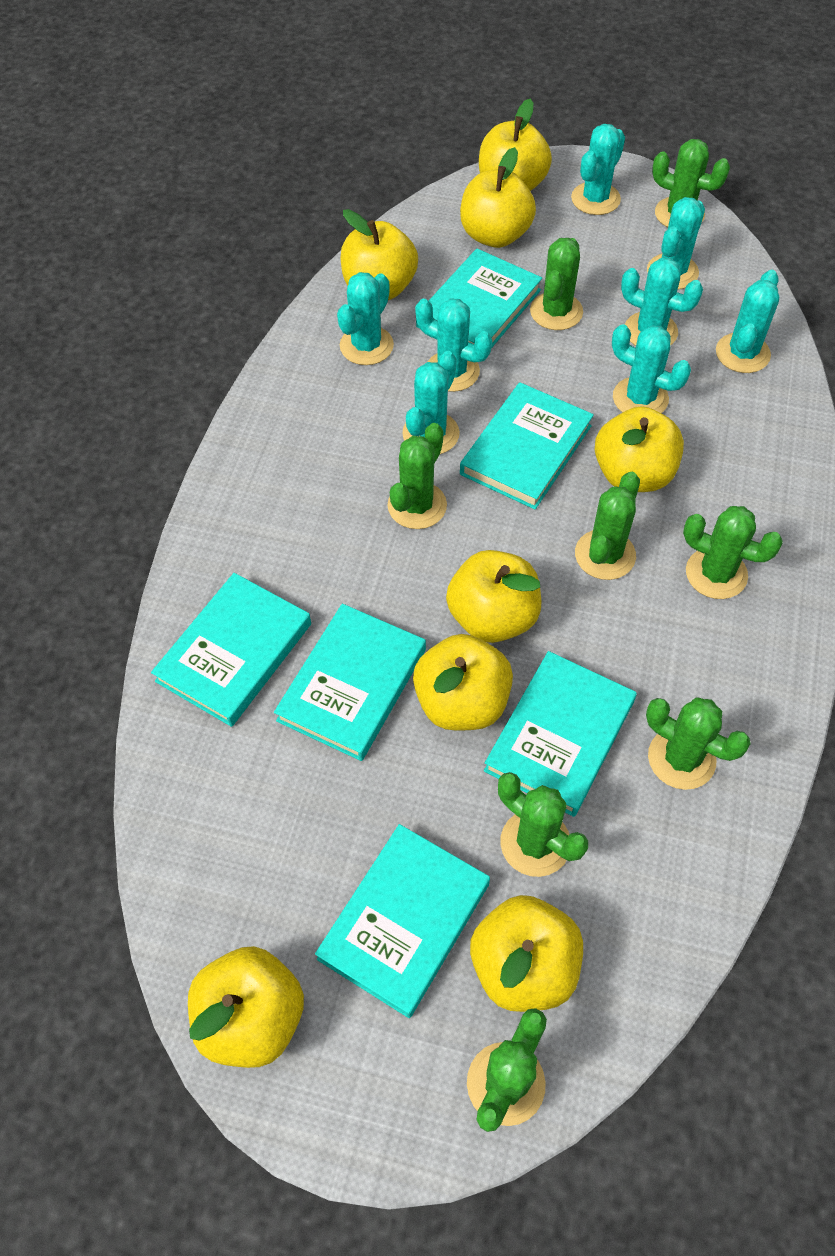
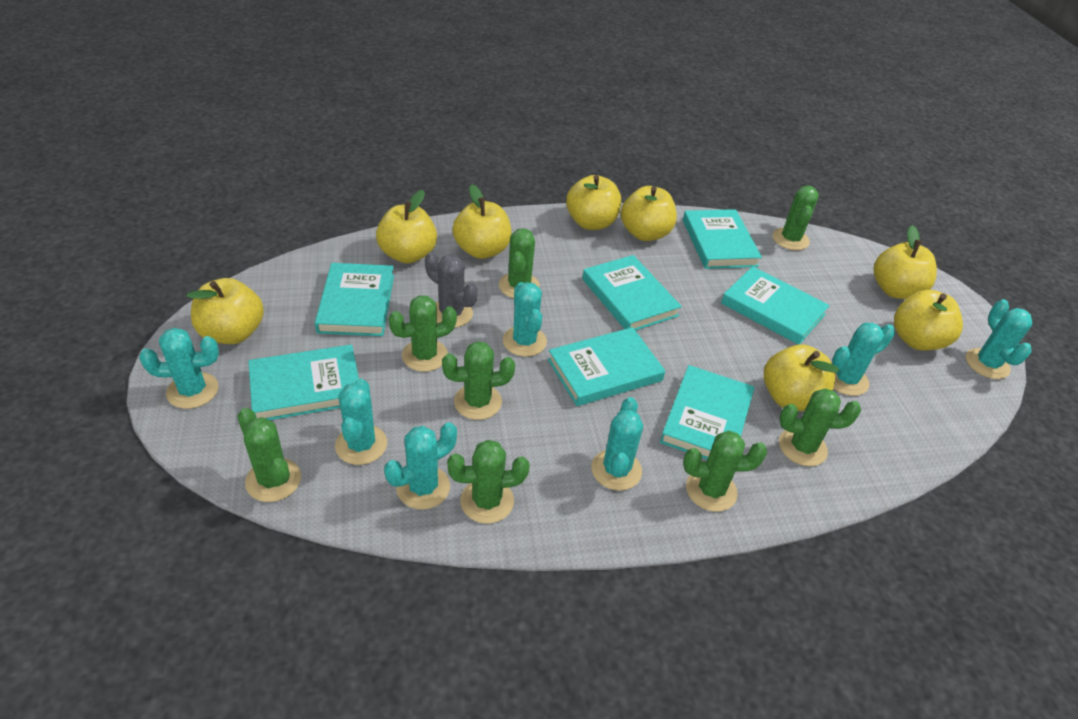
grey cactus: none = 0 -> [425,252,478,328] = 1
turquoise book: [151,573,311,727] [274,604,426,761] [315,824,490,1018] [416,249,542,347] [460,382,594,510] [484,651,637,817] = 6 -> [248,344,359,420] [315,263,394,336] [548,327,665,406] [582,255,682,331] [660,365,754,459] [683,209,762,269] [721,266,830,344] = 7
turquoise cactus: [337,272,394,365] [402,351,460,455] [415,298,492,392] [571,124,625,215] [612,324,691,413] [621,257,703,346] [647,197,705,289] [716,270,779,373] = 8 -> [139,328,219,409] [335,379,387,465] [384,422,457,510] [503,282,547,357] [591,397,643,491] [832,323,895,396] [966,299,1032,379] = 7

